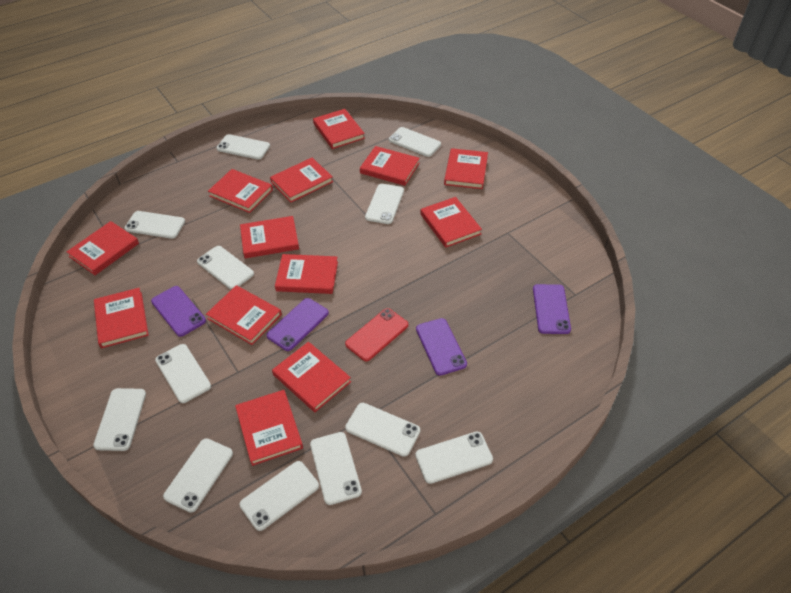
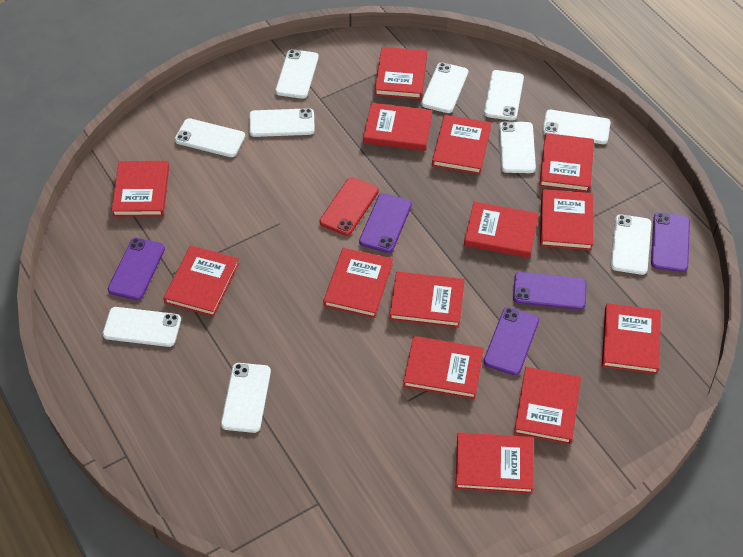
purple phone: [151,286,206,337] [267,298,329,351] [416,318,467,375] [533,284,571,334] = 4 -> [108,238,165,300] [359,193,412,253] [484,307,539,375] [513,272,587,310] [651,212,690,272] = 5
red book: [66,221,139,275] [94,288,149,348] [206,285,282,345] [208,169,273,213] [235,390,303,466] [240,216,299,258] [270,158,333,202] [272,342,351,412] [275,254,338,294] [313,109,365,149] [360,146,420,186] [420,197,482,248] [444,148,488,189] = 13 -> [112,161,169,217] [163,245,239,317] [323,248,393,318] [363,103,432,151] [375,47,427,99] [390,271,465,328] [403,336,484,399] [432,115,491,174] [456,432,534,494] [464,201,539,258] [514,367,581,444] [539,133,594,192] [540,189,593,250] [602,303,661,374] = 14
white phone: [93,388,146,451] [124,211,185,239] [155,344,211,403] [163,438,233,513] [197,246,254,290] [216,134,270,160] [240,461,319,531] [310,432,362,505] [345,403,420,457] [365,184,404,224] [389,127,441,157] [415,432,493,484] = 12 -> [103,307,181,347] [175,118,245,157] [221,363,271,433] [249,108,315,137] [275,49,319,99] [421,62,468,113] [484,70,524,121] [499,122,536,173] [542,110,610,144] [611,214,651,275] = 10

